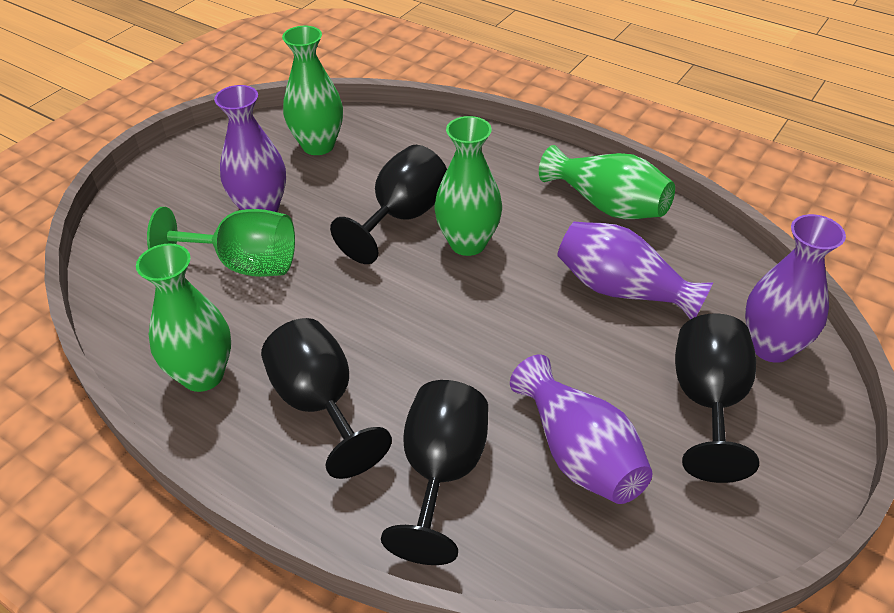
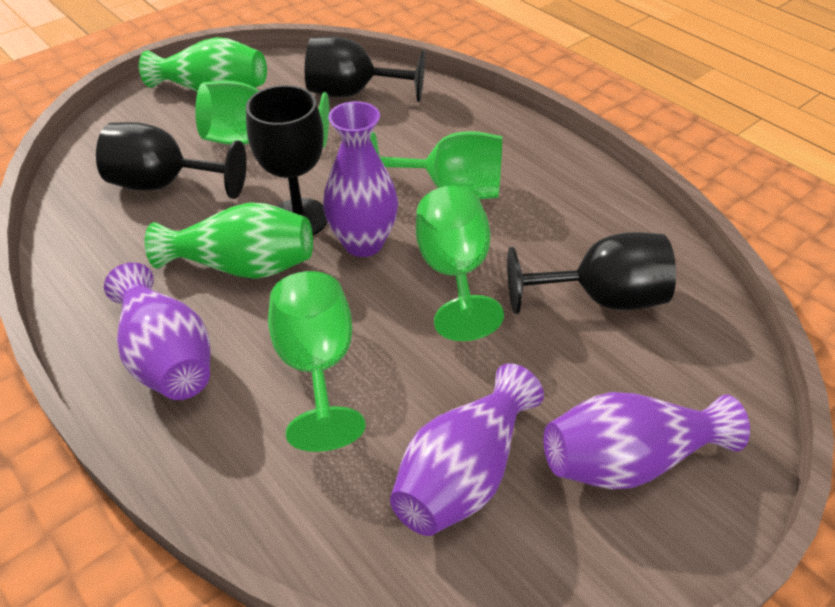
green goblet: [147,207,295,277] = 1 -> [195,81,329,148] [268,271,366,452] [370,131,502,200] [416,186,504,341] = 4
green vase: [136,244,231,392] [282,26,343,155] [434,116,502,256] [539,145,675,219] = 4 -> [139,37,267,92] [145,203,313,279] = 2

